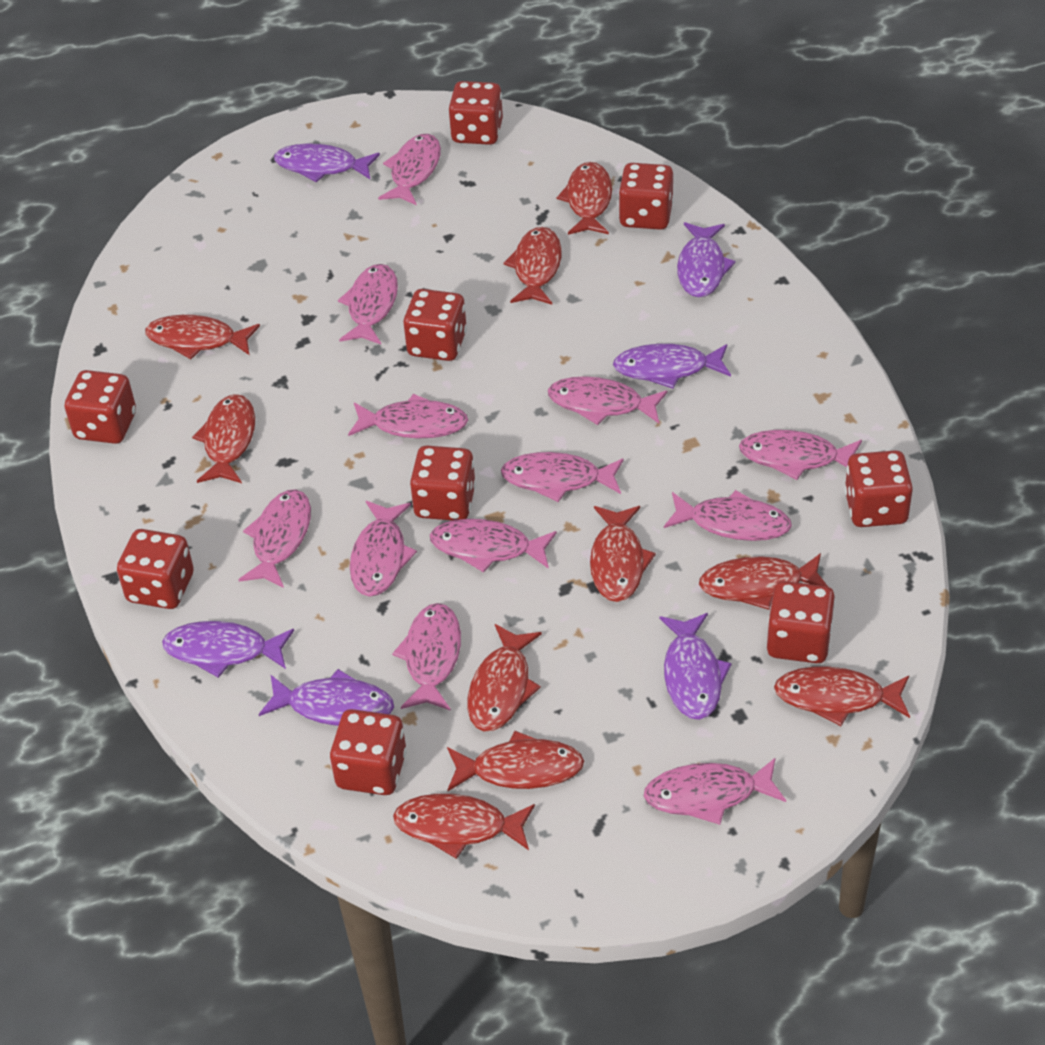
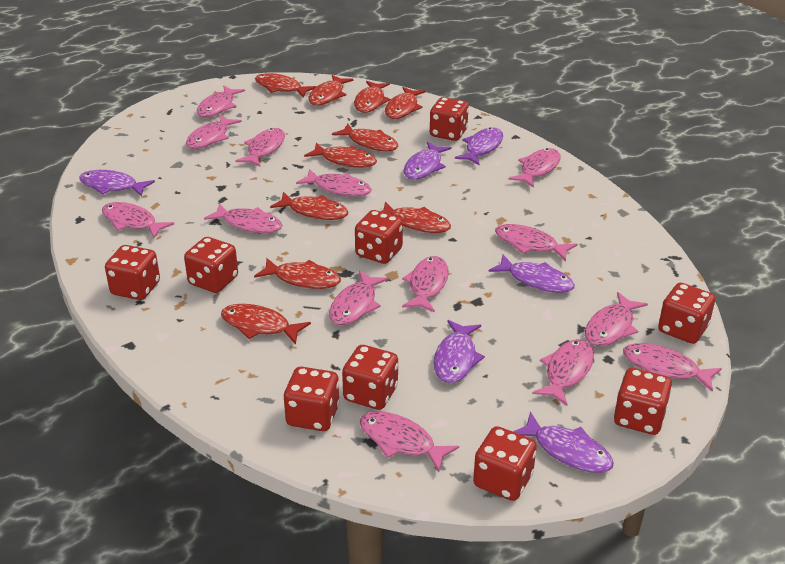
pink fish: [238,489,311,588] [338,264,398,344] [348,394,468,439] [350,501,417,597] [378,134,441,205] [392,603,461,711] [430,519,557,573] [501,452,624,502] [548,376,667,425] [644,757,786,825] [664,490,792,541] [739,430,862,480] = 12 -> [102,202,174,238] [186,115,242,149] [197,85,245,117] [204,203,282,233] [235,128,285,167] [296,169,371,197] [329,270,389,325] [360,411,459,472] [402,256,449,312] [495,224,577,261] [508,148,561,188] [532,339,594,406] [585,292,648,346] [623,343,722,392] = 14

